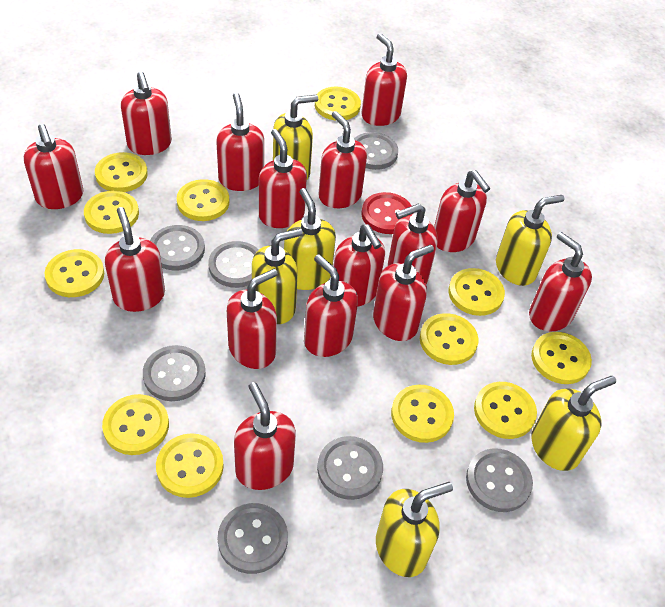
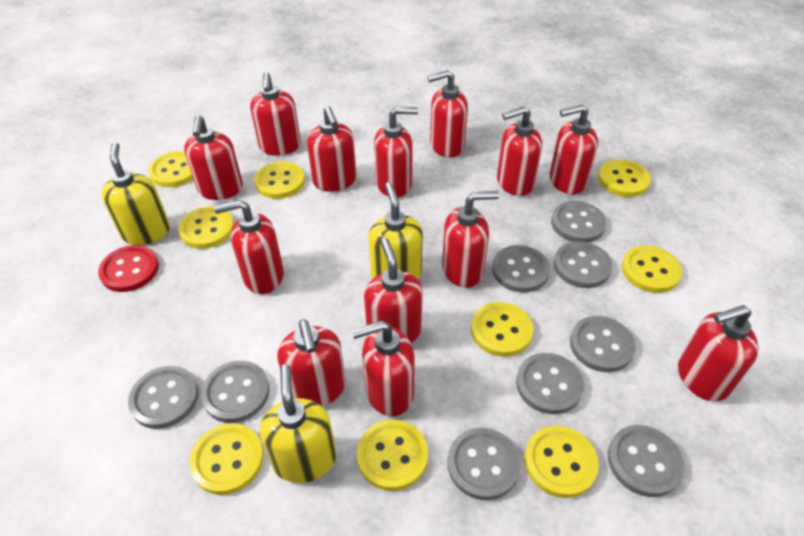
grey button: [143,345,206,401] [150,225,205,270] [208,241,259,288] [218,503,288,574] [317,436,383,500] [354,132,398,170] [466,448,533,512] = 7 -> [128,366,199,429] [201,361,270,423] [448,428,520,500] [492,245,550,293] [516,353,584,414] [551,201,606,243] [554,241,612,288] [570,316,636,372] [608,425,684,497] = 9
red soap dispenser: [24,124,84,209] [105,207,165,312] [121,72,172,155] [216,93,264,191] [227,269,278,369] [234,382,296,490] [259,129,307,228] [304,254,358,357] [319,111,367,208] [334,224,385,307] [361,33,407,126] [373,244,434,341] [388,203,438,284] [434,170,490,252] [529,232,592,331] = 15 -> [184,115,243,200] [214,200,284,294] [250,73,301,156] [277,319,346,406] [307,106,357,192] [351,320,415,416] [364,238,423,343] [374,107,418,197] [427,70,468,158] [442,191,499,288] [497,106,542,196] [550,104,598,194] [678,305,759,402] = 13
yellow button: [45,249,104,297] [84,191,139,234] [95,152,148,192] [102,394,169,455] [156,433,224,498] [177,179,229,221] [315,87,361,121] [391,385,454,443] [420,313,479,365] [449,268,505,316] [474,382,537,439] [531,332,592,384] = 12 -> [148,151,193,187] [178,206,234,249] [189,423,264,495] [254,161,305,199] [357,420,428,491] [471,302,534,357] [524,426,599,498] [598,160,651,197] [622,245,682,293] = 9
yellow soap dispenser: [252,228,303,324] [273,95,318,179] [284,188,336,290] [376,482,453,577] [496,195,564,286] [531,376,616,471] = 6 -> [101,142,170,245] [260,364,336,483] [368,182,423,279] = 3

